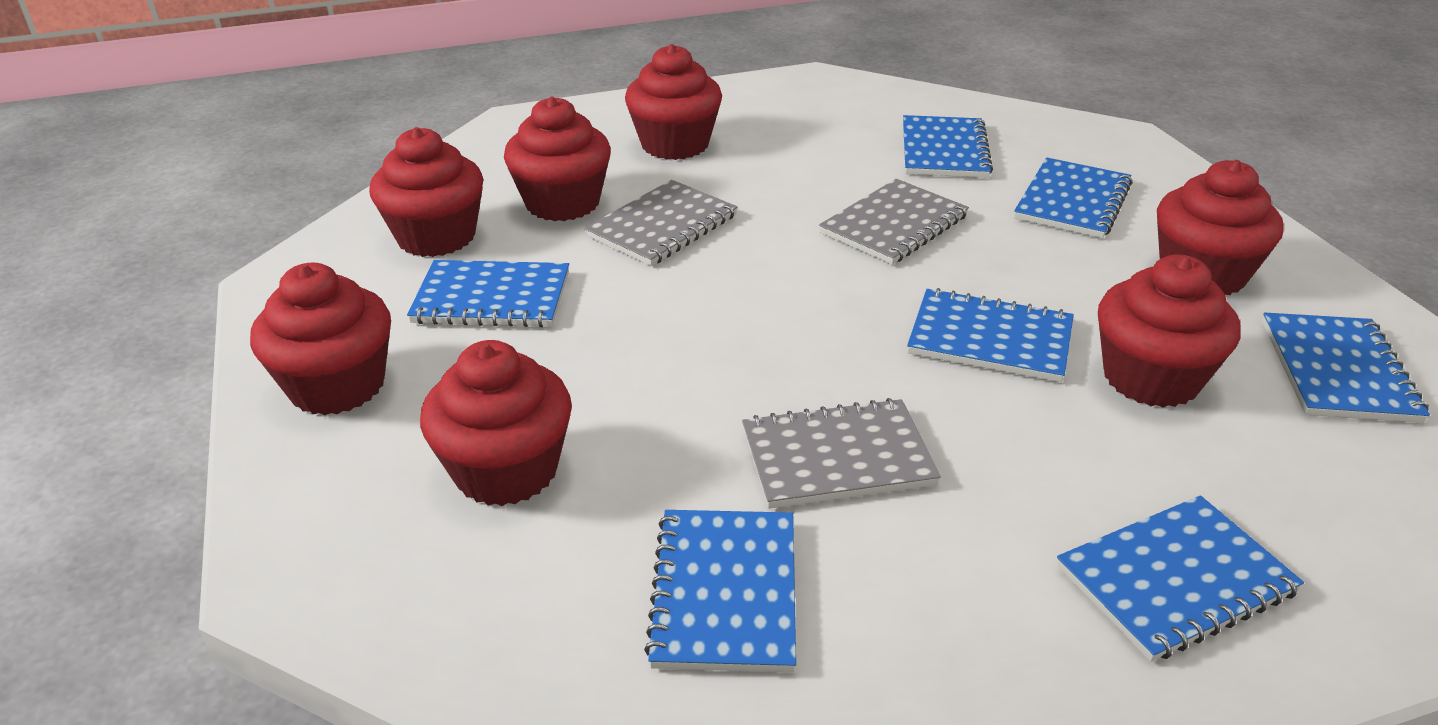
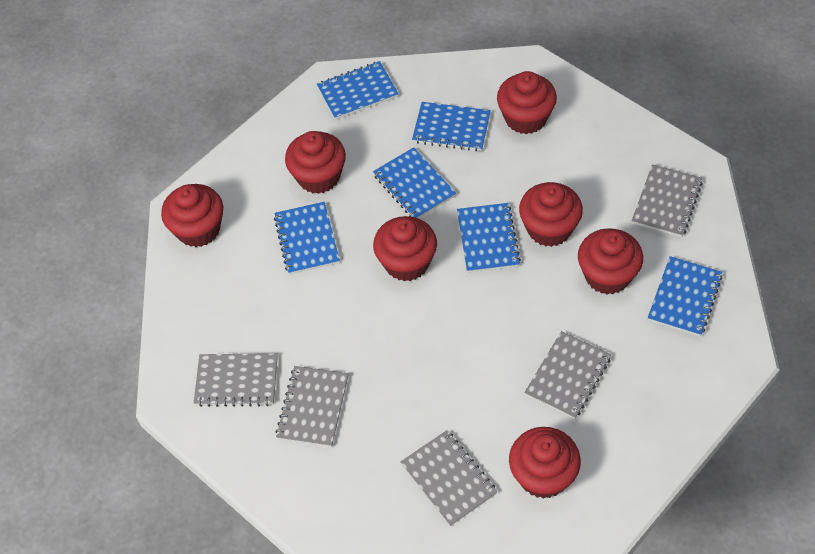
blue notebook: [407,260,569,327] [644,510,796,672] [903,115,993,178] [907,288,1074,382] [1014,157,1132,238] [1057,495,1304,662] [1262,312,1430,423] = 7 -> [274,202,340,275] [317,61,399,120] [373,147,456,219] [412,102,491,151] [457,203,521,273] [648,256,723,337] = 6
grey notebook: [584,180,738,266] [742,398,941,509] [819,179,969,265] = 3 -> [194,353,278,407] [275,366,349,447] [401,430,497,526] [524,331,611,419] [632,164,703,237] = 5

